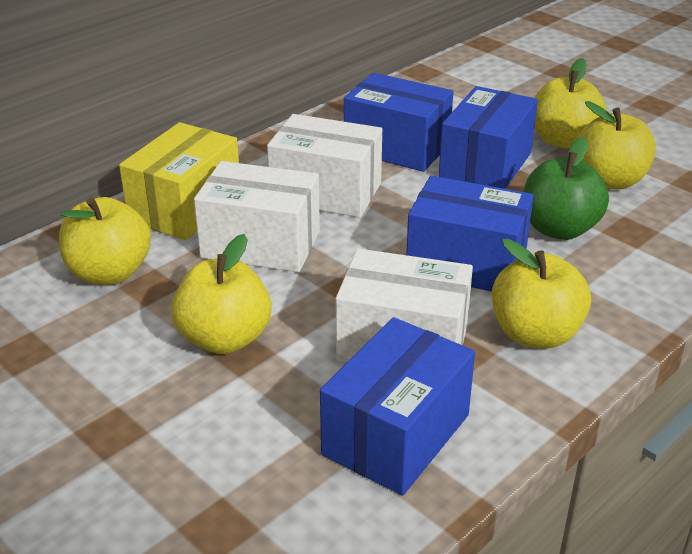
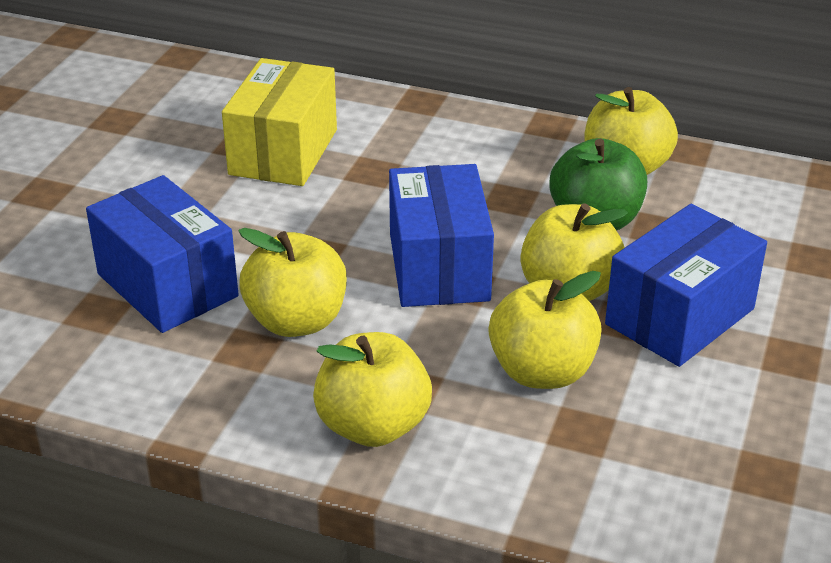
blue box: [320,317,475,496] [344,73,453,172] [406,176,534,292] [439,86,538,189] = 4 -> [86,175,239,333] [389,164,494,307] [605,204,767,367] = 3
white box: [194,161,320,272] [267,114,382,218] [336,248,473,363] = 3 -> none = 0

